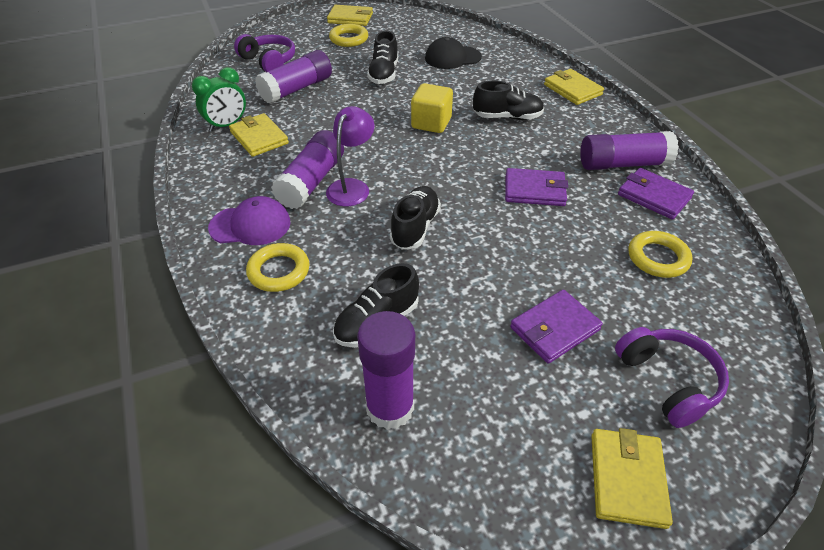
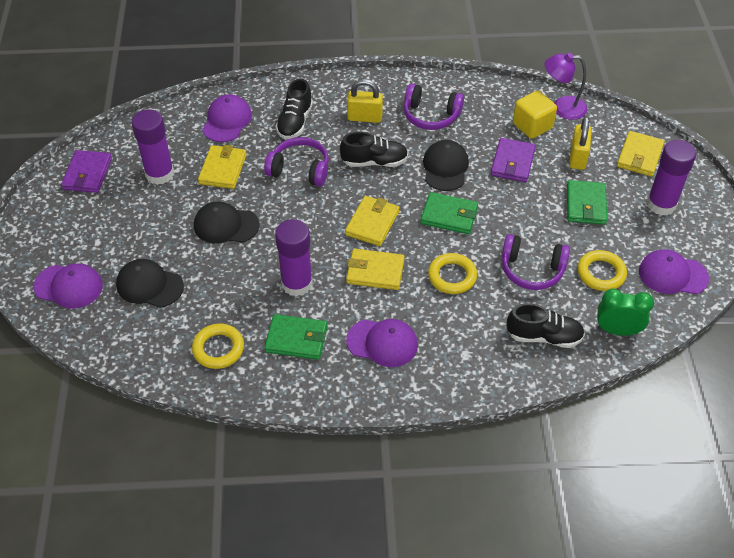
black cap: [425,37,482,69] = 1 -> [116,259,184,308] [194,201,260,243] [423,140,469,191] = 3
black shoe: [333,263,419,348] [367,31,398,84] [390,186,441,249] [473,80,544,120] = 4 -> [276,78,313,139] [340,132,408,167] [507,303,585,348] = 3
green wallet: none = 0 -> [264,314,327,360] [420,192,478,234] [567,180,607,225] = 3
purple cap: [208,196,291,245] = 1 -> [34,263,103,309] [202,94,252,142] [346,319,418,367] [639,249,709,294] = 4
purple glue stick: [255,50,332,104] [271,130,344,209] [357,311,415,430] [580,131,679,170] = 4 -> [132,109,174,185] [275,219,313,297] [647,140,696,215] = 3
purple headphones: [234,34,295,72] [615,327,729,428] = 2 -> [264,137,329,186] [404,84,464,130] [502,234,570,290] = 3
purple wallet: [505,168,568,206] [510,290,603,364] [618,168,694,220] = 3 -> [61,150,112,193] [491,138,536,182] = 2
yellow padlock: none = 0 -> [347,79,383,123] [569,116,592,170] = 2

